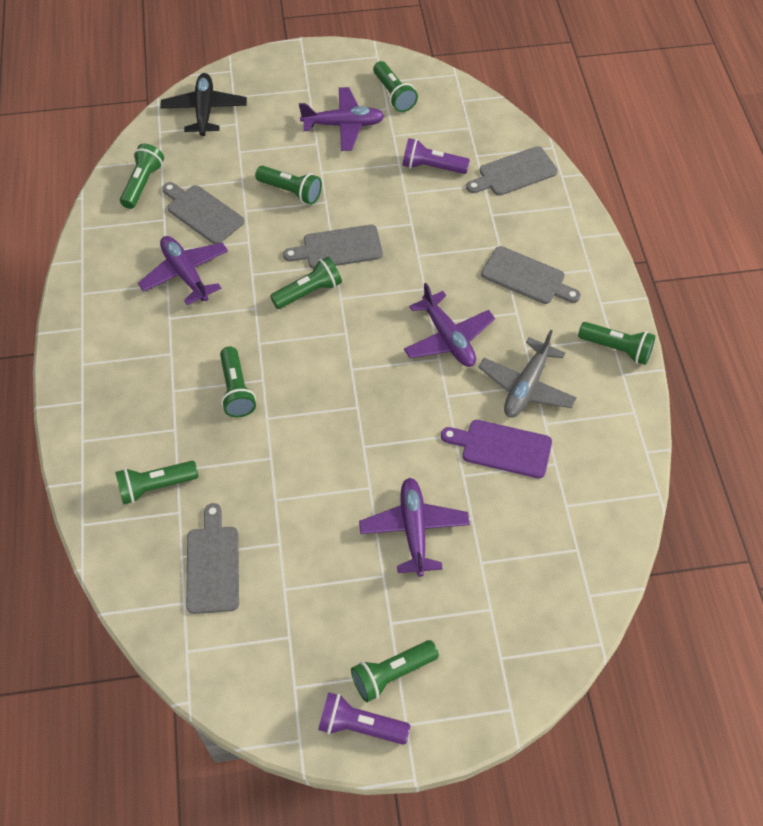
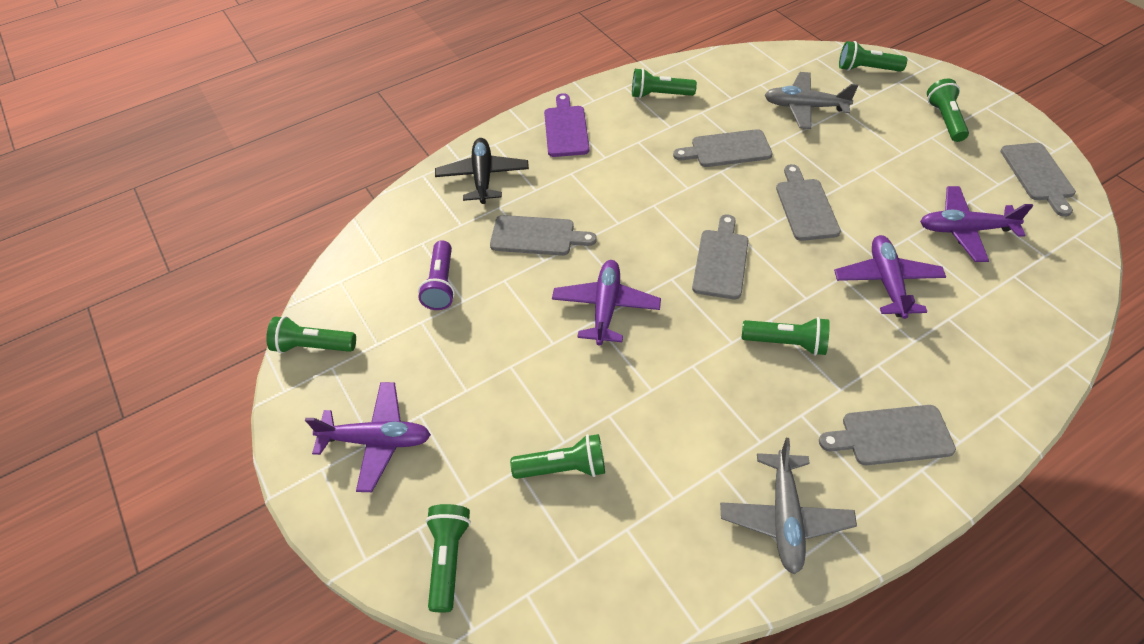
green flashlight: [115,461,198,505] [120,144,164,209] [220,347,256,418] [255,166,322,205] [270,256,342,309] [351,640,439,702] [373,61,418,112] [578,322,655,365] = 8 -> [266,316,356,353] [426,504,471,613] [510,434,605,479] [632,68,697,98] [742,317,830,356] [839,41,907,72] [927,79,969,142] = 7
grey cutting board: [162,182,244,244] [186,503,239,614] [283,225,383,269] [466,146,558,196] [481,246,581,304] = 5 -> [490,215,597,256] [673,129,772,167] [692,214,748,299] [776,164,841,241] [819,405,956,465] [1000,143,1076,217] = 6
grey plane: [478,330,577,418] = 1 -> [720,438,857,574] [765,72,858,129] = 2
purple flashlight: [318,692,410,745] [402,138,470,174] = 2 -> [418,240,455,310] = 1

